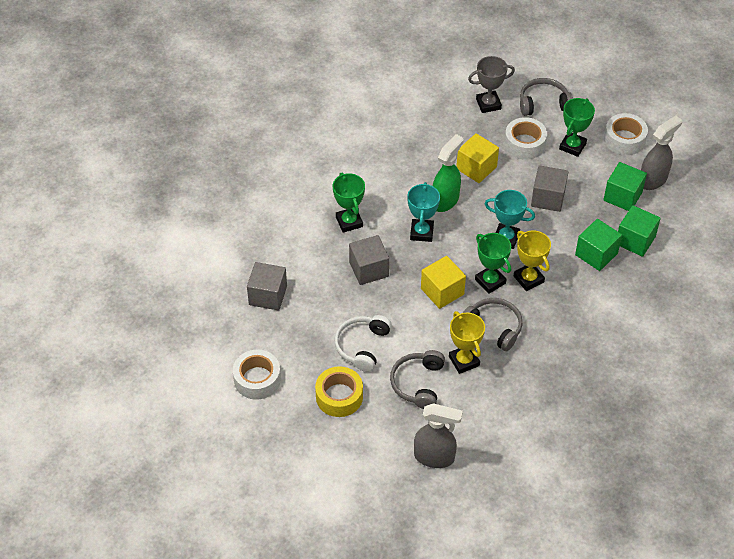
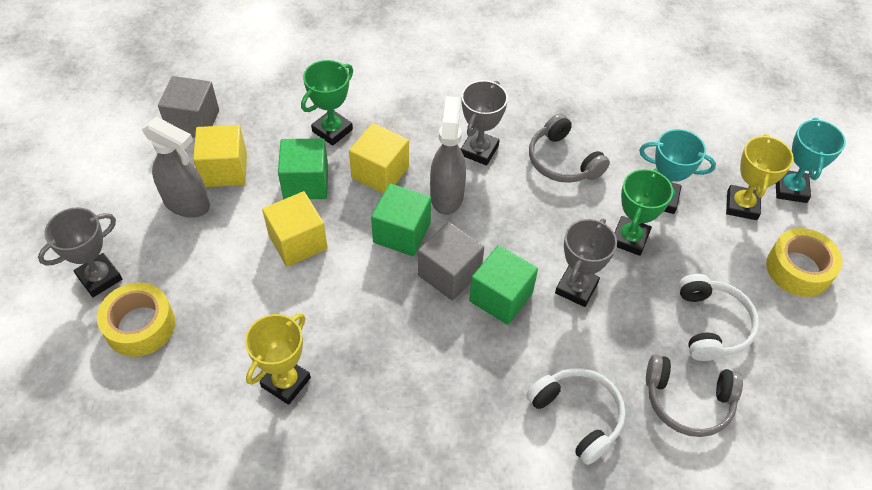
green spray bottle: [433,134,464,212] = 1 -> none = 0
green trophy: [333,173,365,233] [475,233,511,294] [559,98,595,157] = 3 -> [301,60,353,146] [614,168,673,256] = 2
grey cube: [247,262,287,310] [349,235,389,285] [531,165,568,212] = 3 -> [158,76,219,138] [418,222,484,301] = 2
grey headphones: [390,350,445,409] [463,298,523,351] [520,78,573,116] = 3 -> [529,114,610,183] [646,354,743,437] = 2
grey trophy: [468,56,515,113] = 1 -> [38,207,122,297] [461,80,508,165] [555,219,617,307] = 3
white headphones: [334,315,392,372] = 1 -> [526,368,626,465] [679,274,759,361] = 2
white tape: [233,350,281,400] [504,117,547,160] [604,113,648,155] = 3 -> none = 0
yellow cube: [421,256,466,309] [456,133,499,183] = 2 -> [193,125,247,187] [262,191,328,267] [349,123,409,193] = 3
yellow tape: [315,366,363,417] = 1 -> [97,282,175,357] [766,228,843,297] = 2

